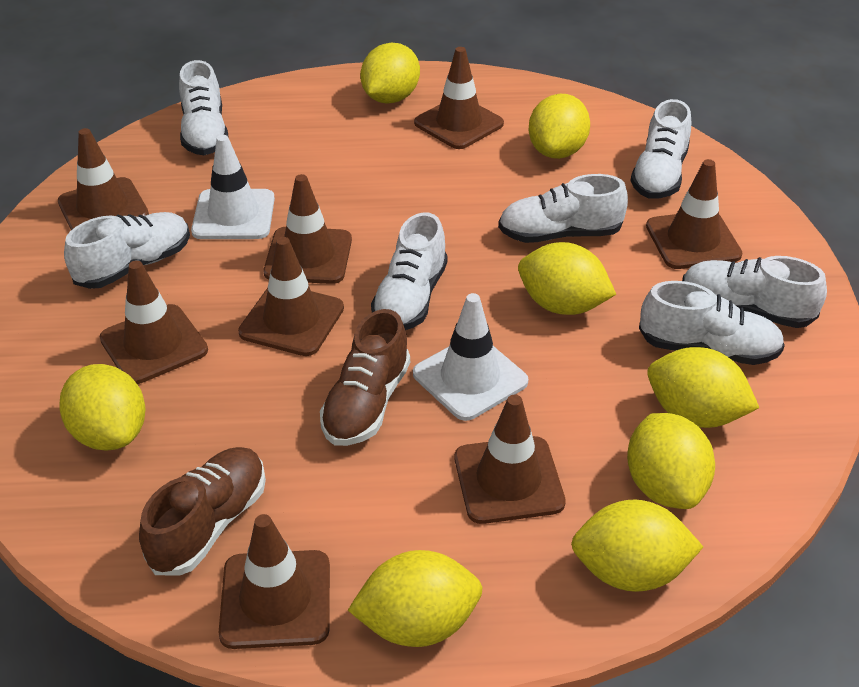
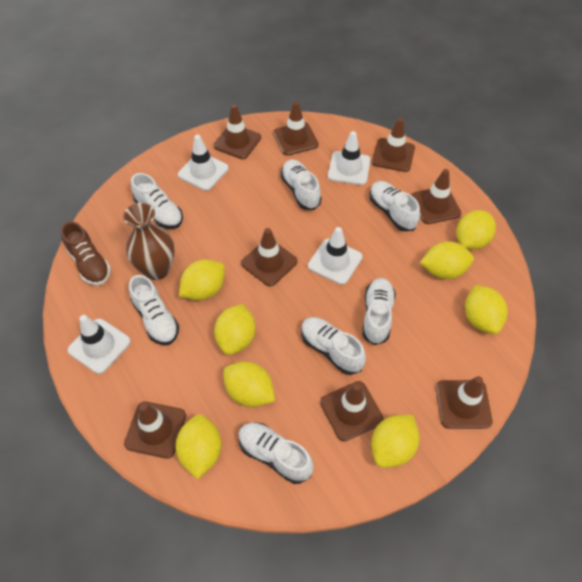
brown shoe: [139,447,266,576] [320,309,410,446] = 2 -> [61,221,111,285] = 1
brown vase: none = 0 -> [123,203,175,280] = 1
white traffic cone: [191,135,275,239] [413,293,528,421] = 2 -> [68,315,131,374] [178,135,229,191] [308,227,363,285] [328,131,371,185] = 4

